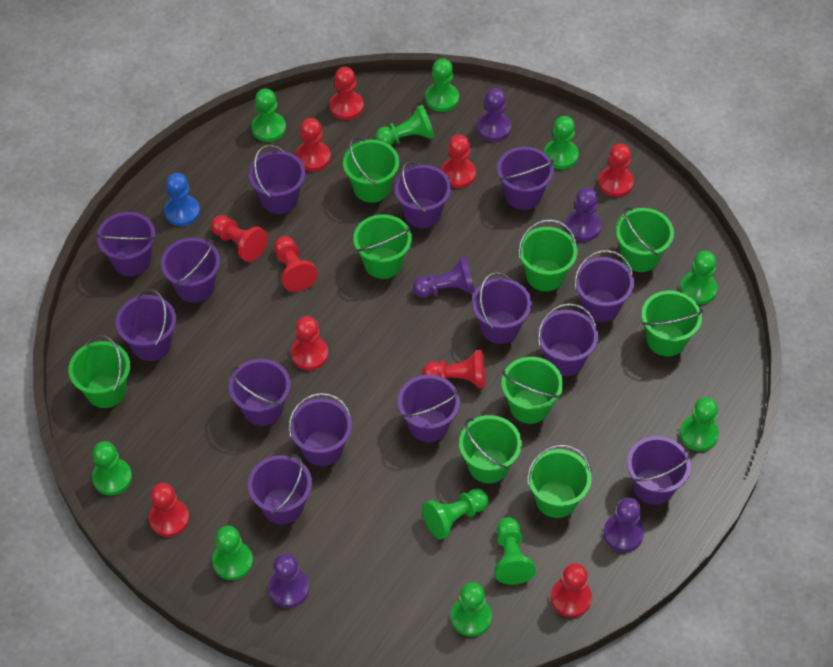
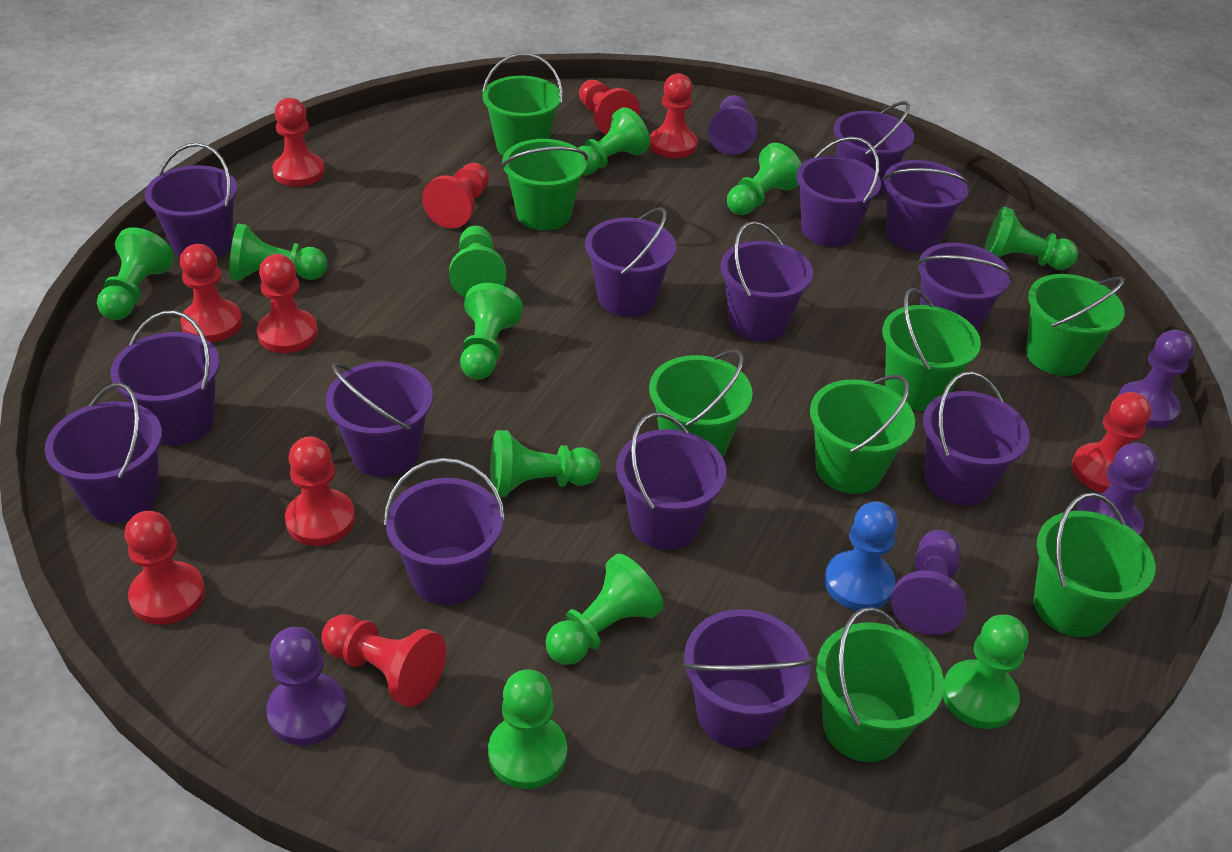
green bucket: [68,335,130,408] [343,137,399,203] [353,214,412,279] [459,415,522,483] [501,357,563,424] [518,219,578,291] [527,445,592,518] [615,207,674,272] [641,291,703,356] = 9 -> [482,53,563,156] [501,139,588,230] [649,350,753,457] [810,375,915,494] [816,607,944,762] [882,288,981,411] [1026,274,1125,376] [1033,492,1155,637] = 8

